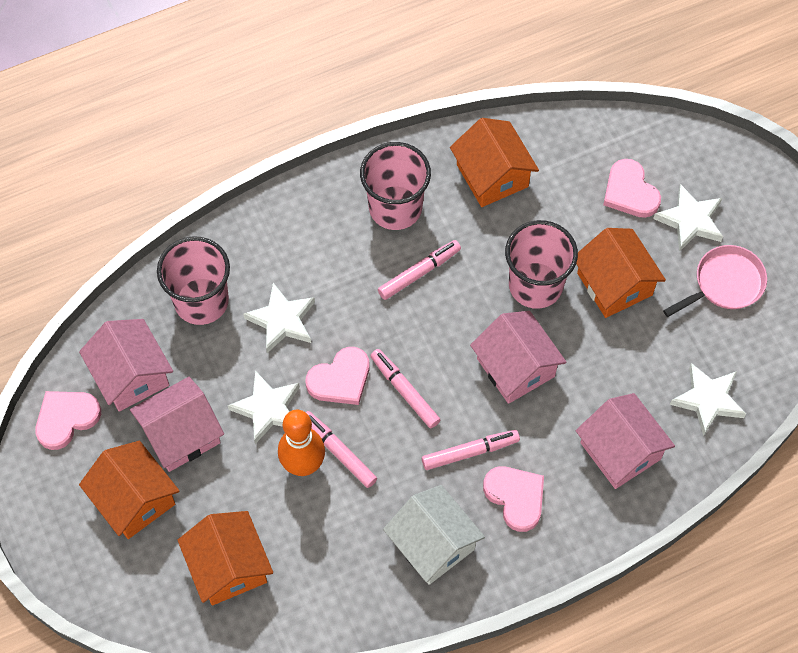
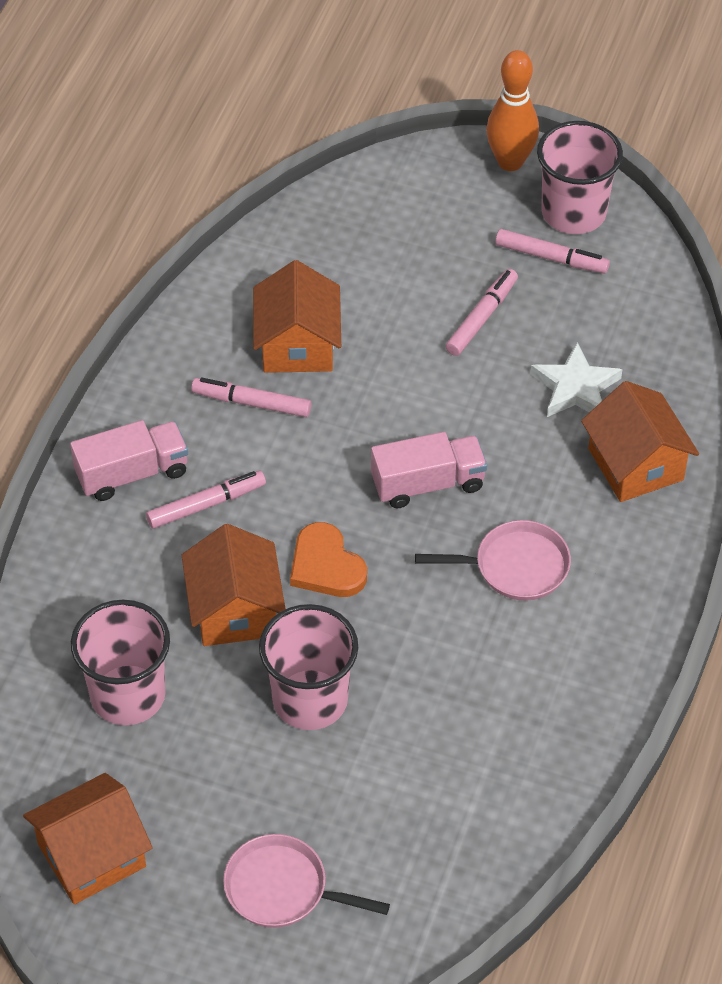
orange heart: none = 0 -> [290,522,367,597] = 1
pink heart: [35,391,101,450] [306,347,369,405] [483,466,544,532] [603,159,661,218] = 4 -> none = 0
pink house: [79,319,173,411] [130,377,224,472] [470,311,567,404] [576,393,675,489] = 4 -> none = 0
pink pan: [663,245,767,317] = 1 -> [223,834,390,928] [415,520,571,601] = 2
pink truck: none = 0 -> [70,420,188,501] [371,432,487,508] = 2
white house: [383,485,485,585] = 1 -> none = 0
white star: [228,370,300,444] [243,283,315,353] [653,184,723,252] [670,363,746,436] = 4 -> [531,342,622,417] = 1

